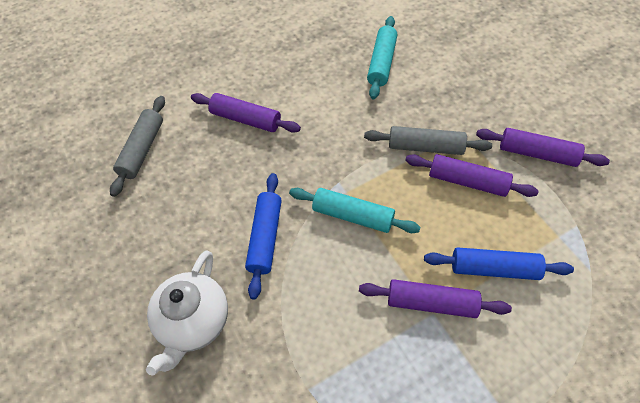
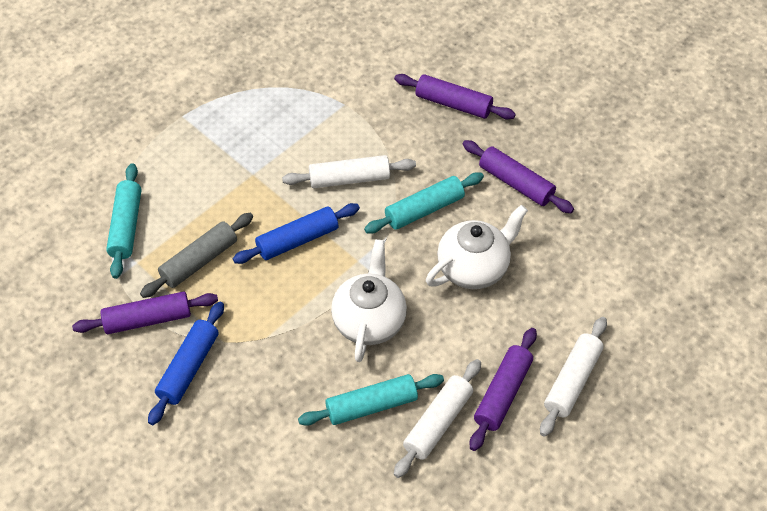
grey rolling pin: [110,96,165,197] [364,126,492,155] = 2 -> [140,213,253,298] = 1
turquoise rolling pin: [289,188,420,233] [367,16,397,99] = 2 -> [106,163,142,279] [298,374,444,426] [364,172,484,234] = 3
white rolling pin: none = 0 -> [282,155,416,188] [394,359,481,478] [540,317,607,437] = 3
white teapot: [146,250,228,376] = 1 -> [331,239,407,362] [426,205,528,289] = 2

